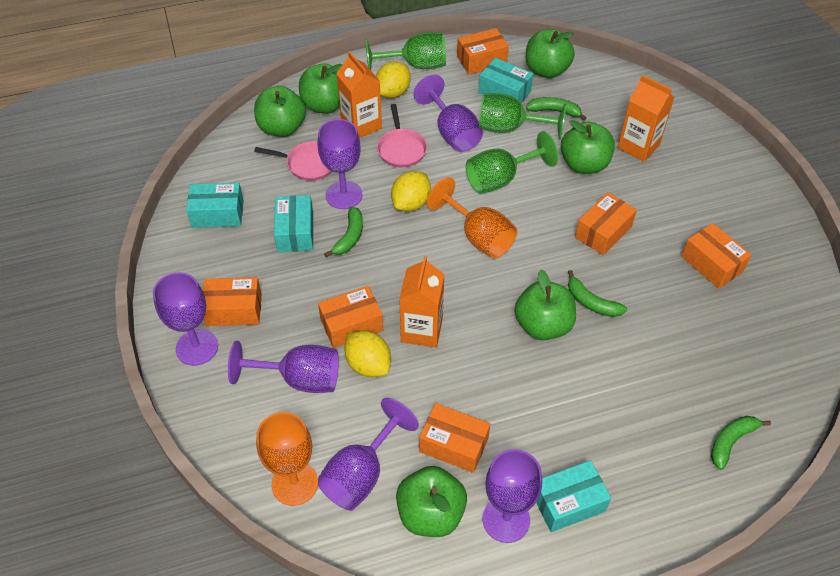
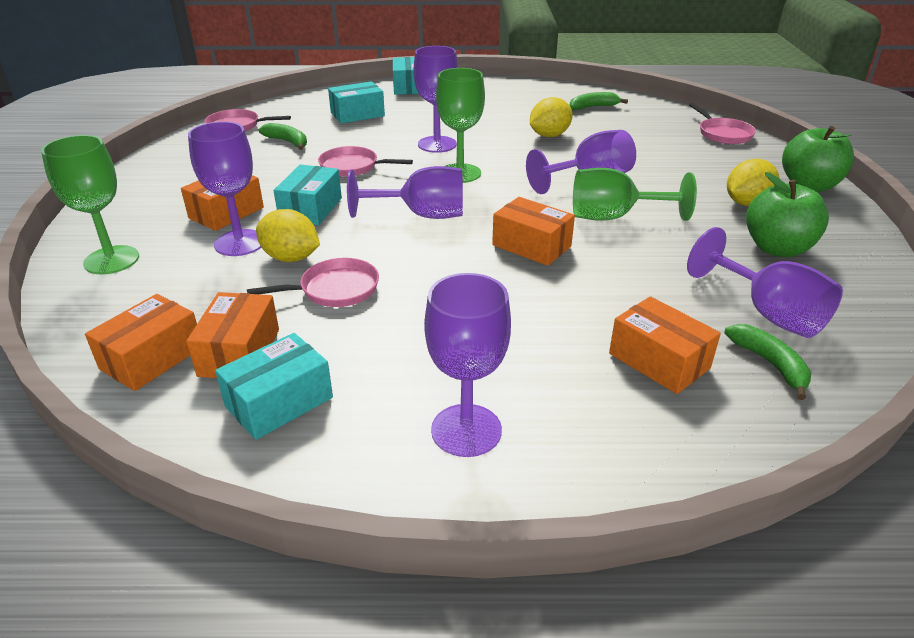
green apple: [254,86,306,137] [299,63,343,114] [396,466,467,537] [514,270,576,340] [526,29,575,78] [561,120,615,174] = 6 -> [746,172,829,257] [782,126,854,192] = 2
green banana: [324,206,363,257] [526,97,586,120] [568,270,627,317] [711,416,771,470] = 4 -> [259,123,307,150] [570,92,628,110] [724,324,811,400] = 3
orange box: [203,277,262,326] [318,286,383,348] [419,403,490,473] [457,28,509,74] [575,192,637,255] [681,223,752,289] = 6 -> [85,294,197,391] [181,175,264,231] [186,292,279,378] [492,197,575,266] [609,296,721,394] = 5
orange carton: [336,51,382,138] [399,256,444,347] [618,75,675,162] = 3 -> none = 0
orange goblet: [256,412,318,506] [427,177,518,258] = 2 -> none = 0
pink pan: [254,141,333,181] [377,104,427,167] = 2 -> [205,109,291,132] [247,258,379,307] [318,146,413,177] [689,103,756,144] = 4

